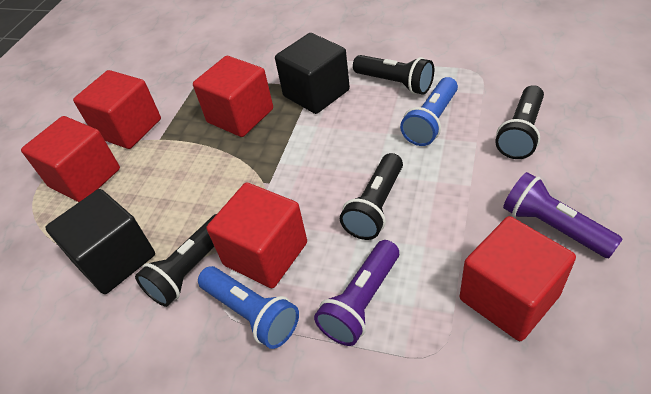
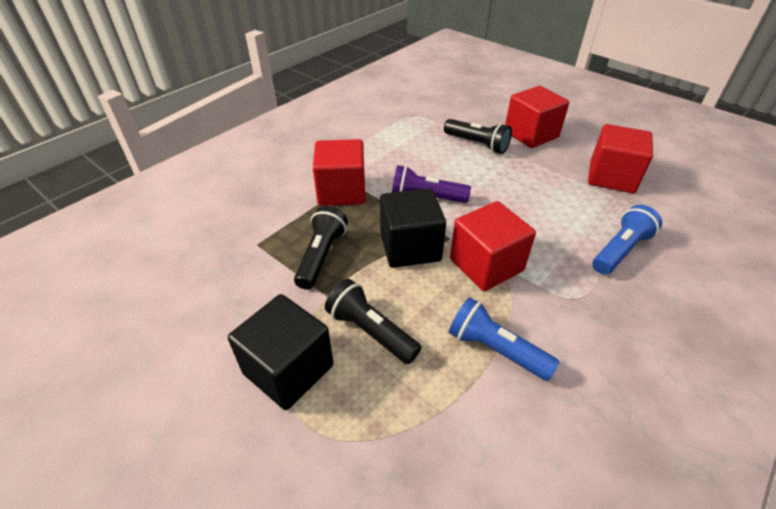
black flashlight: [135,214,217,307] [340,153,403,240] [353,55,434,95] [495,85,544,159] = 4 -> [294,206,348,290] [325,279,421,364] [444,119,512,154] = 3
purple flashlight: [314,240,399,346] [503,172,623,258] = 2 -> [392,165,471,203] = 1
red cube: [21,116,120,202] [73,70,161,149] [193,56,273,137] [206,182,307,288] [460,216,576,341] = 5 -> [313,139,366,206] [450,201,536,291] [505,86,569,148] [588,124,653,193] = 4

